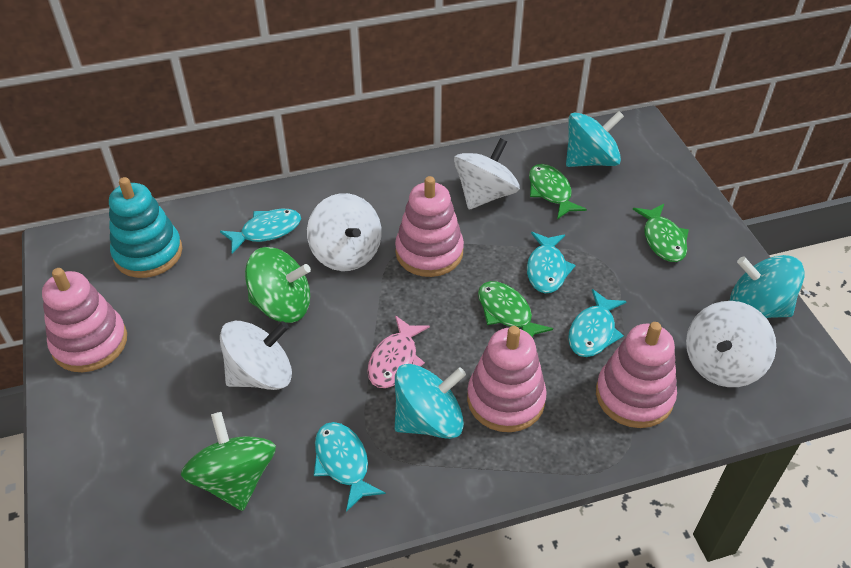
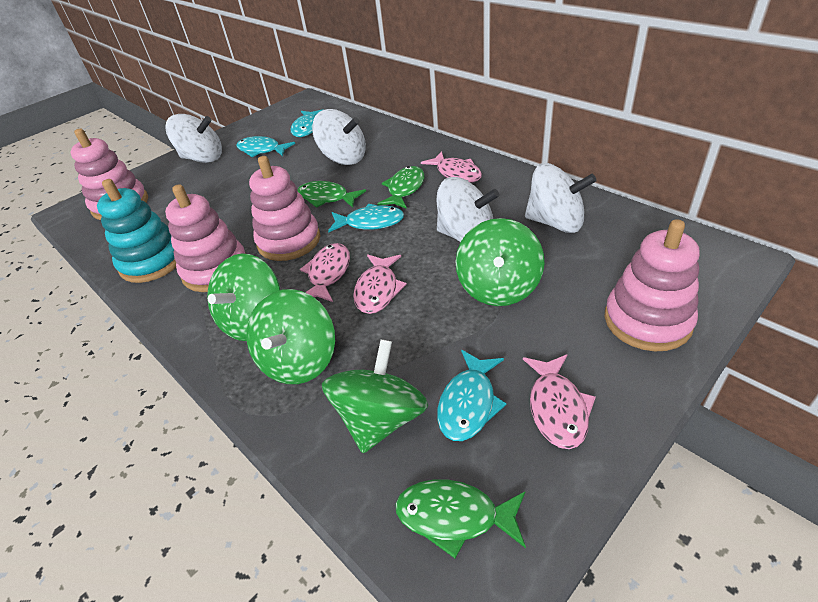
green spinning top: [181,412,276,511] [245,247,311,323] = 2 -> [207,254,281,341] [246,289,335,384] [322,339,428,453] [455,218,545,306] = 4
pink fish: [367,315,430,388] = 1 -> [300,243,350,302] [353,254,407,314] [421,151,482,183] [523,354,596,449] = 4
turquoise spinning top: [395,364,466,439] [566,111,624,167] [730,255,805,318] = 3 -> none = 0

